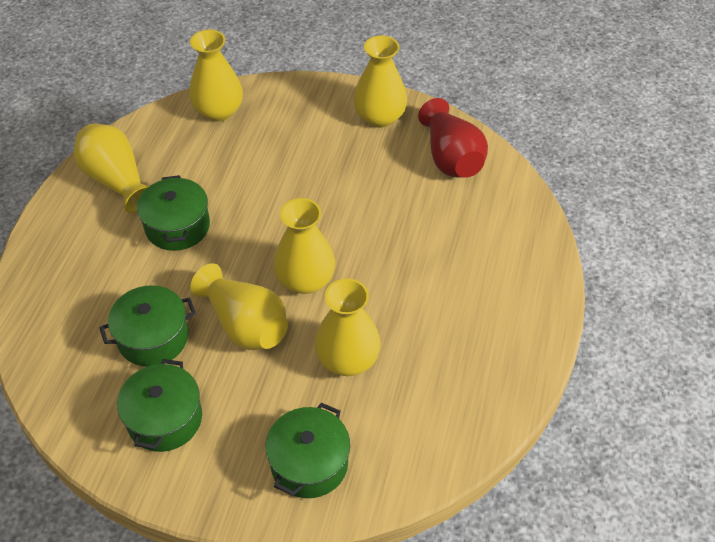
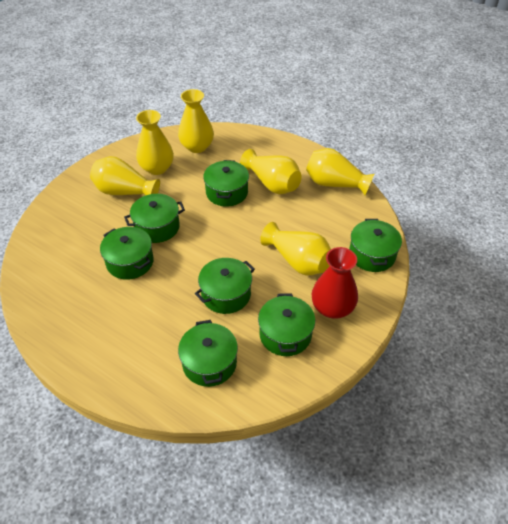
green pot: [100,285,196,367] [117,359,202,452] [137,175,210,251] [265,403,350,498] = 4 -> [100,227,154,280] [124,194,185,243] [178,320,238,387] [195,258,255,314] [203,160,249,207] [258,293,315,356] [349,219,402,272] = 7

